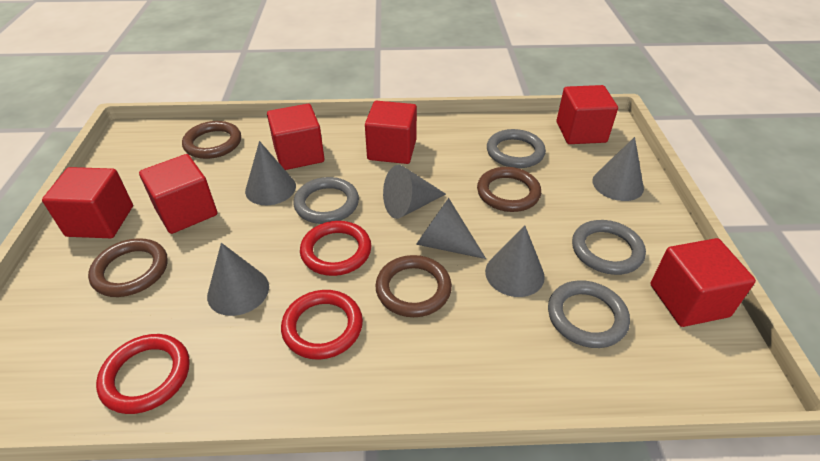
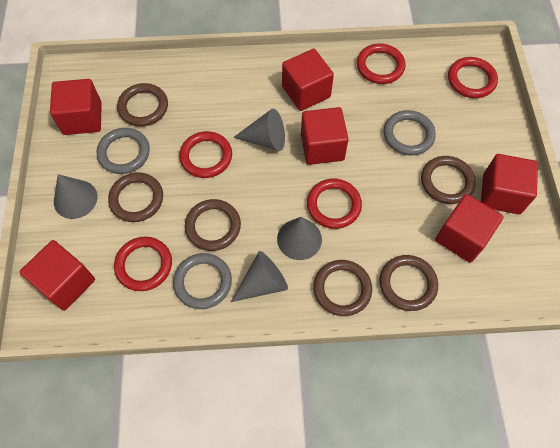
brown ring: [88,239,168,297] [182,121,241,159] [375,255,452,317] [477,167,541,212] = 4 -> [108,172,163,222] [117,83,168,127] [185,199,241,251] [313,260,372,316] [379,255,438,311] [421,156,476,204] = 6
grey cone: [207,243,269,316] [245,141,296,205] [383,165,446,219] [416,198,486,259] [485,226,545,297] [592,137,644,201] = 6 -> [54,174,98,219] [231,251,288,302] [233,108,285,151] [277,217,322,260] = 4
grey ring: [293,177,359,224] [487,129,546,168] [548,280,630,348] [572,220,646,275] = 4 -> [97,128,150,174] [173,253,232,309] [384,110,436,156] = 3
red ring: [96,334,190,414] [281,290,363,360] [300,221,371,276] = 3 -> [114,237,172,291] [179,131,232,178] [307,179,362,229] [357,44,405,84] [448,57,498,98] = 5

